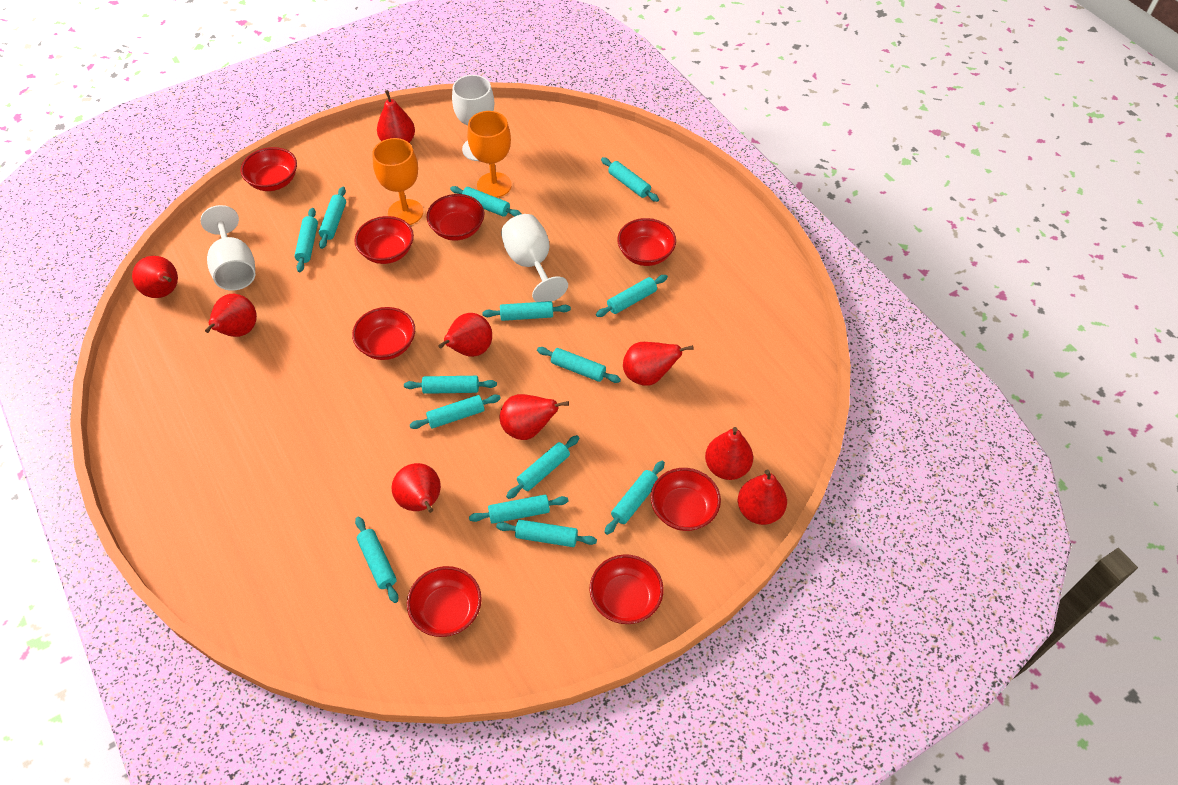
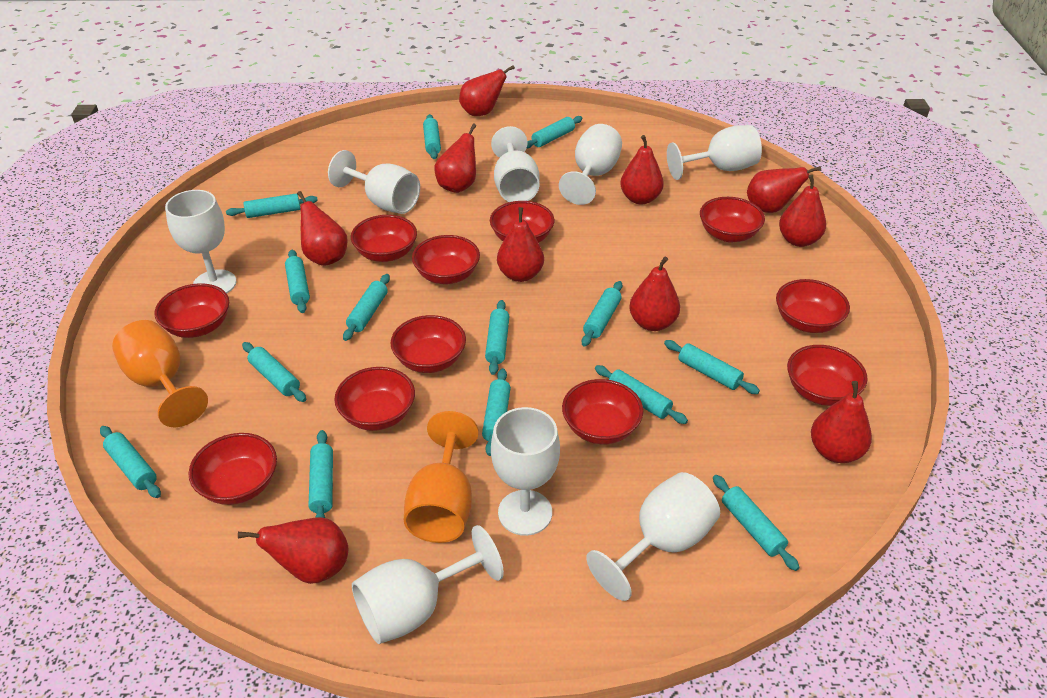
red bowl: [241,147,297,191] [352,307,415,360] [354,216,414,264] [407,566,482,637] [427,194,484,240] [589,554,663,624] [617,218,676,266] [651,468,721,531] = 8 -> [155,283,229,338] [188,433,277,505] [334,367,415,431] [351,215,417,262] [390,315,466,373] [412,235,480,284] [490,201,555,243] [562,379,643,444] [700,197,765,242] [776,279,850,333] [787,345,868,406] = 11
red pear: [132,256,178,298] [205,294,257,337] [377,90,415,143] [392,463,441,513] [438,313,492,357] [500,394,569,440] [623,342,694,386] [705,427,753,480] [738,470,787,525] = 9 -> [238,517,348,584] [297,191,348,266] [434,124,476,193] [459,65,515,116] [497,207,544,282] [620,135,664,205] [629,257,680,331] [747,166,821,213] [779,174,826,247] [811,381,872,463] = 10
white goblet: [201,205,255,291] [452,75,494,161] [501,214,568,302] = 3 -> [165,190,237,293] [328,150,420,214] [352,525,504,644] [491,126,540,202] [491,407,560,536] [559,124,622,205] [586,472,720,601] [667,125,762,180] = 8

